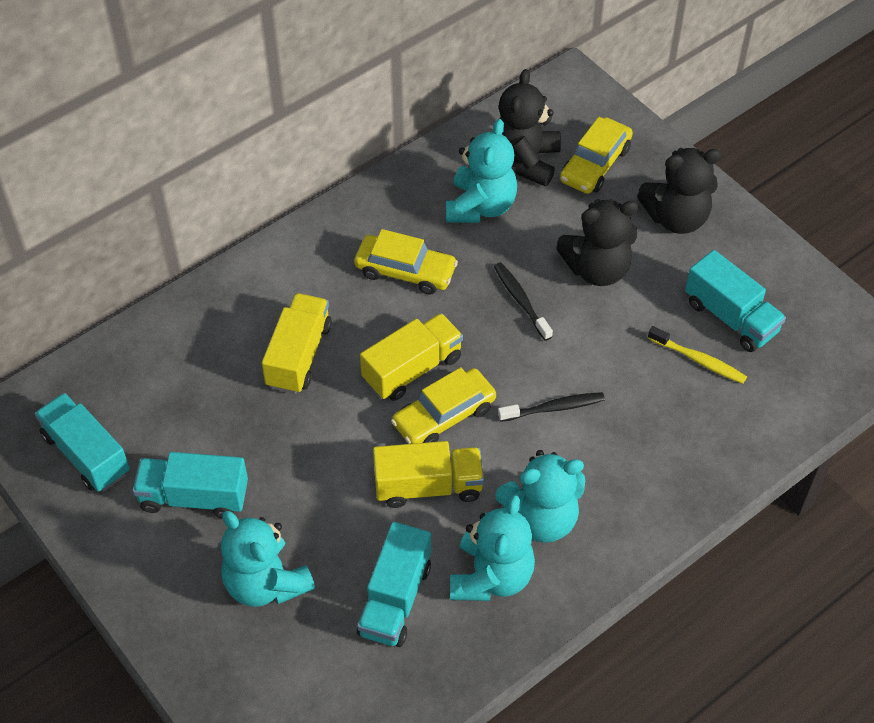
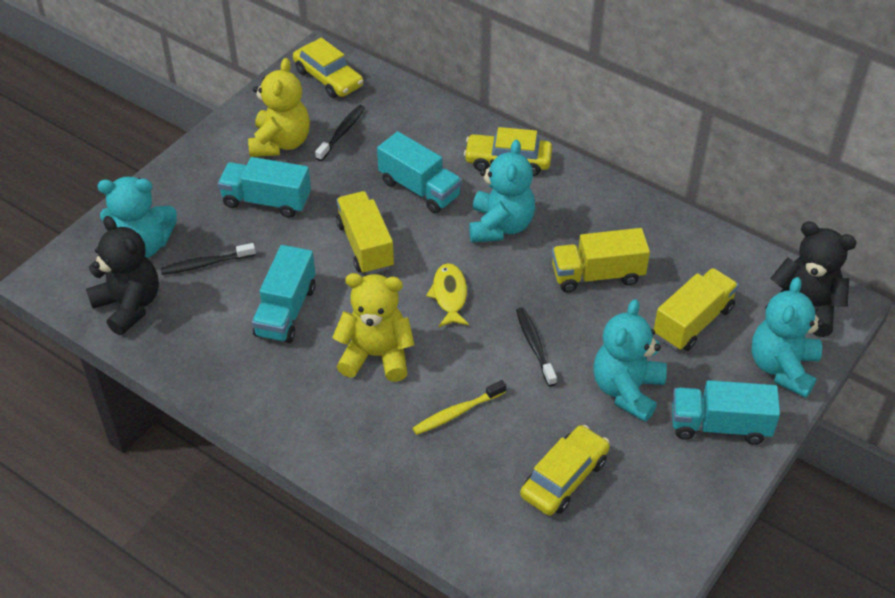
black teddy bear: [499,69,561,186] [556,199,638,286] [637,148,721,234] = 3 -> [86,216,159,335] [765,221,857,337] = 2
black toothbrush: [494,262,553,341] [498,392,605,422] = 2 -> [160,243,256,275] [315,105,365,161] [516,307,557,386] = 3
yellow fish: none = 0 -> [426,263,469,327] = 1
yellow teddy bear: none = 0 -> [248,58,310,157] [332,273,415,382] = 2

